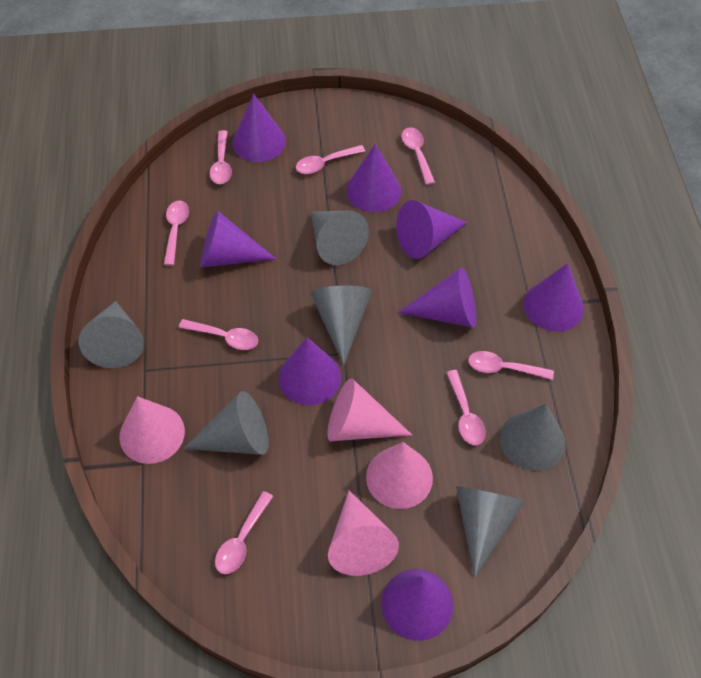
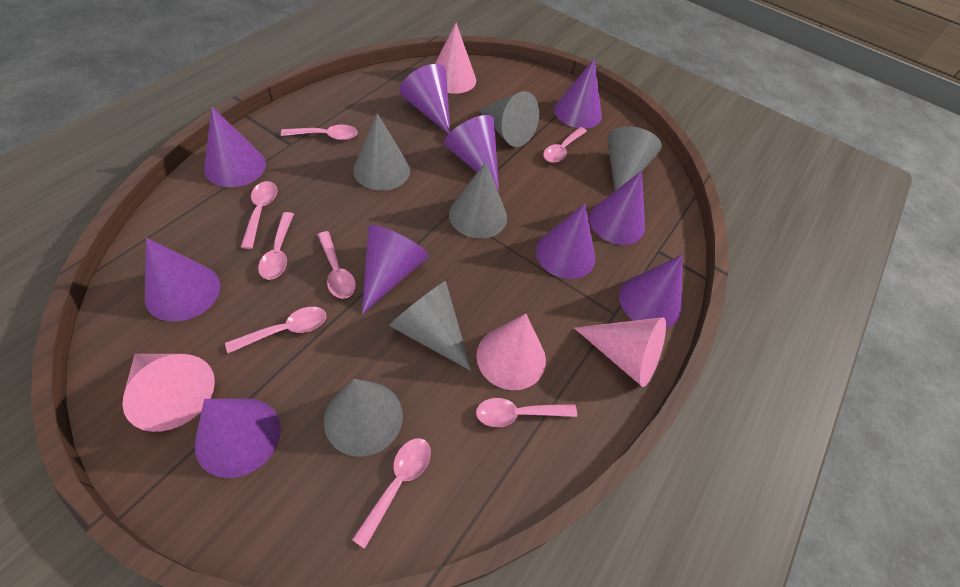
purple cone: [200,211,276,268] [232,94,286,162] [279,337,341,405] [346,144,401,212] [382,569,453,641] [396,200,467,259] [398,267,477,328] [524,263,584,332] = 8 -> [145,238,220,322] [194,398,281,478] [204,107,266,187] [362,225,429,314] [399,64,450,134] [444,115,499,191] [536,204,595,279] [554,59,602,129] [589,171,645,245] [619,255,683,328] = 10

